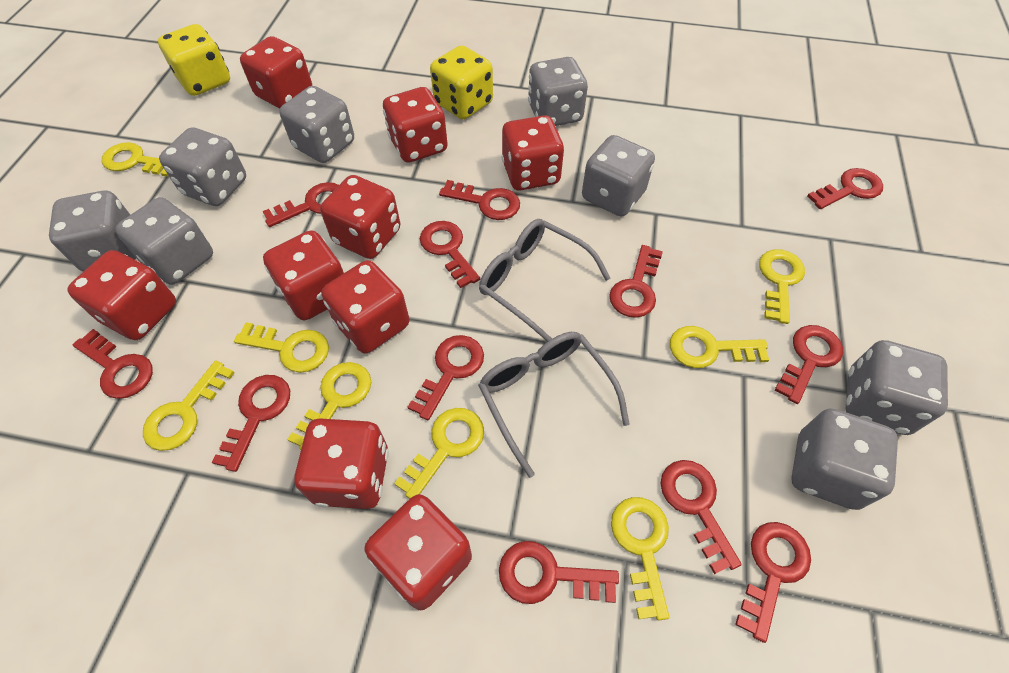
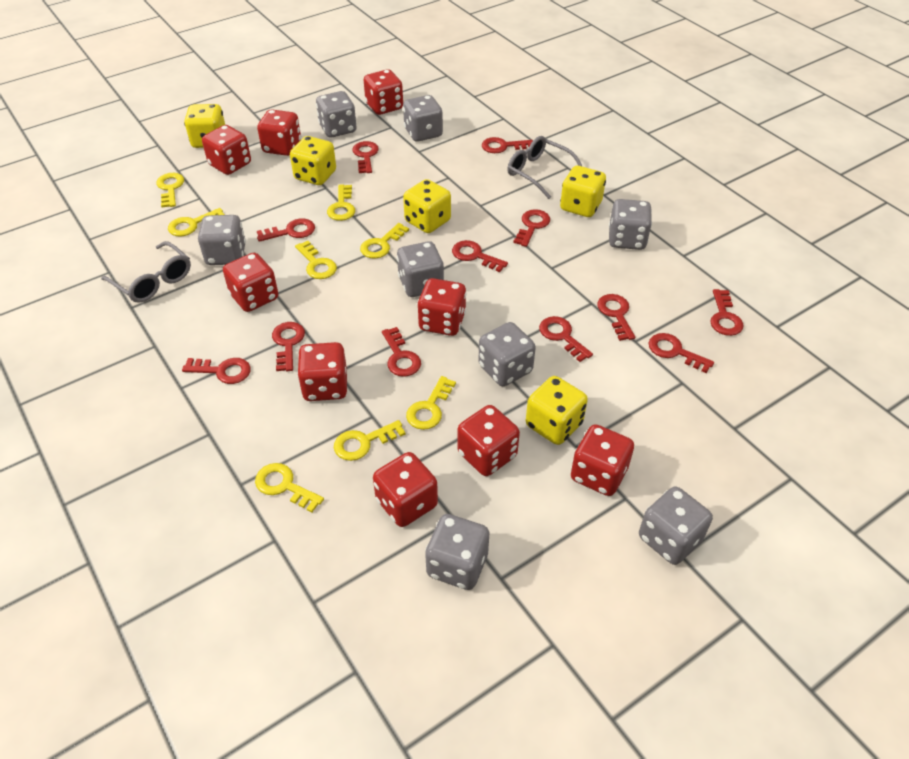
yellow dice: [158,24,230,96] [430,45,493,119] = 2 -> [184,104,225,148] [290,136,336,185] [403,179,451,233] [526,376,588,445] [560,166,606,217] = 5

